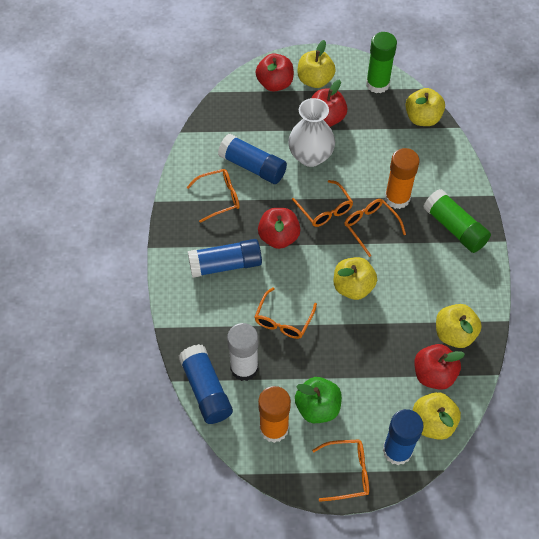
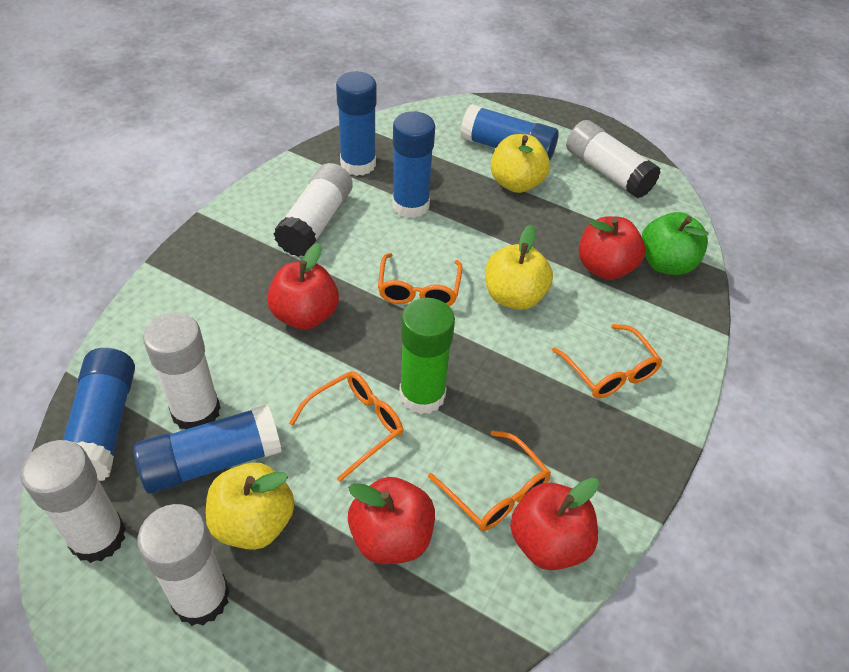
blue glue stick: [178,344,233,424] [188,239,262,278] [218,134,287,184] [383,409,423,465] = 4 -> [63,348,135,481] [133,404,282,494] [336,72,377,176] [392,111,435,218] [460,104,559,160] = 5
green glue stick: [366,32,397,93] [423,189,491,253] = 2 -> [399,298,455,414] = 1
orange glasses: [187,169,240,223] [255,287,317,339] [292,180,353,227] [312,440,369,502] [344,199,406,257] = 5 -> [289,371,403,482] [378,253,462,306] [428,430,551,531] [552,324,662,398] = 4
orange glue stick: [258,386,291,443] [385,148,420,209] = 2 -> none = 0
white glue stick: [227,323,258,381] = 1 -> [21,440,126,563] [137,504,230,626] [143,312,221,430] [274,163,353,257] [566,120,661,199] = 5
white vase: [288,98,335,167] = 1 -> none = 0
yellow apple: [297,40,336,88] [334,257,377,300] [405,88,445,126] [413,392,461,440] [436,304,482,348] = 5 -> [206,463,295,550] [485,225,553,310] [491,134,550,193] = 3

